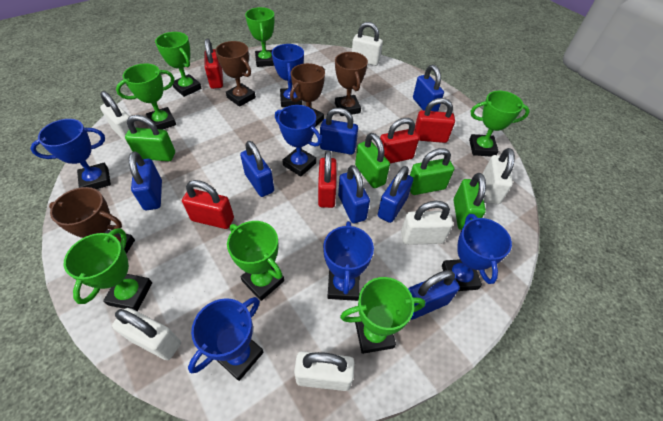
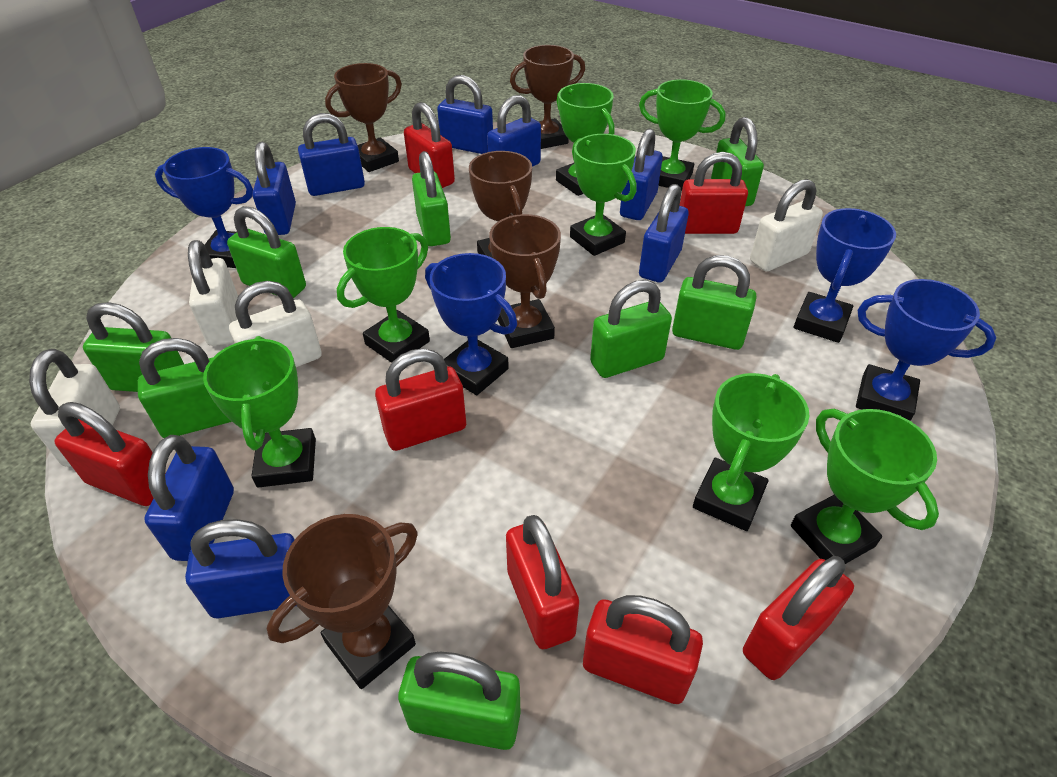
blue padlock: [129,152,162,210] [240,141,274,197] [320,108,358,155] [338,165,370,223] [378,166,413,223] [408,270,460,320] [413,65,444,112] = 7 -> [144,435,234,561] [185,519,295,619] [252,142,296,235] [298,113,365,196] [437,75,493,154] [487,95,541,167] [620,128,663,220] [639,184,689,283] = 8
blue trophy: [30,119,111,189] [188,297,264,381] [272,44,304,107] [275,105,322,177] [323,221,374,301] [442,214,512,291] = 6 -> [155,147,253,268] [425,253,517,395] [794,208,896,343] [856,279,996,421] = 4
brown trophy: [49,187,135,254] [215,41,256,107] [290,63,325,127] [335,52,368,116] = 4 -> [267,514,418,689] [325,63,402,172] [469,151,532,258] [489,214,561,348] [510,45,585,149] = 5
green padlock: [125,115,175,161] [355,133,390,188] [410,148,454,195] [454,173,486,230] = 4 -> [83,302,184,392] [138,338,232,438] [227,206,306,298] [398,652,520,750] [412,151,451,246] [590,280,672,378] [672,255,757,350] [711,117,764,206] = 8
red padlock: [182,180,234,229] [205,39,223,89] [318,150,337,208] [380,118,419,164] [414,98,455,143] = 5 -> [54,402,166,506] [375,348,466,451] [404,102,455,188] [506,515,579,649] [583,595,703,704] [679,152,748,234] [743,556,854,680] = 7
white padlock: [100,91,136,144] [112,308,181,360] [294,351,355,391] [352,22,383,66] [401,201,453,245] [482,148,515,204] = 6 -> [29,349,120,467] [188,240,238,346] [229,281,322,367] [750,179,823,271] = 4

